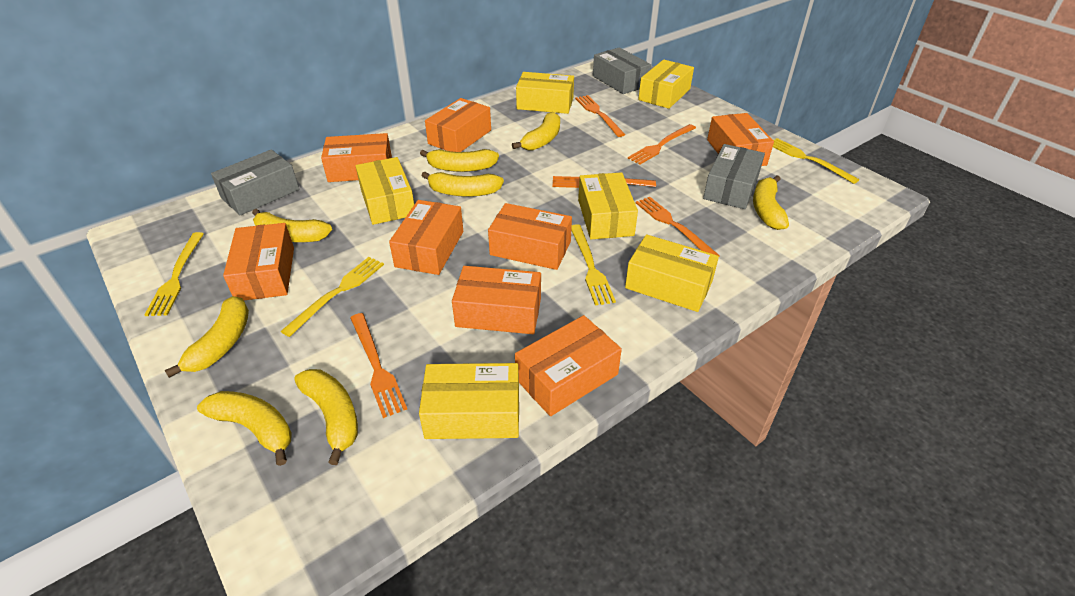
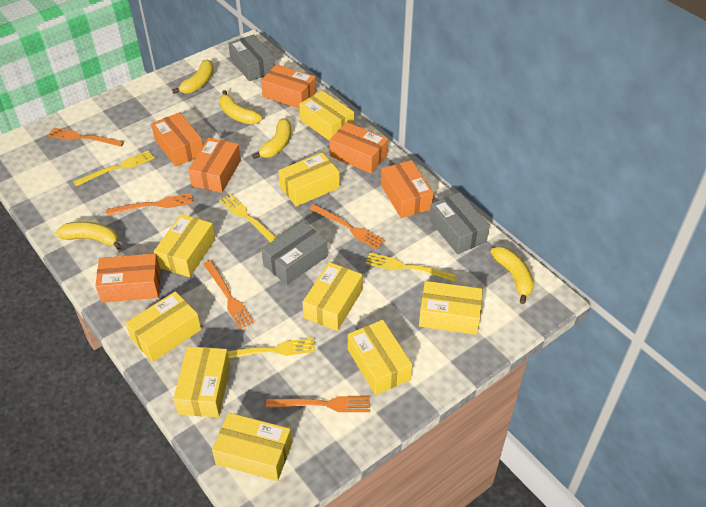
orange box: [223,223,294,300] [321,133,392,182] [389,200,463,275] [425,98,491,152] [452,266,541,334] [488,203,572,270] [515,315,622,416] [707,113,774,166] = 8 -> [95,254,160,302] [151,112,203,166] [188,138,241,193] [261,64,316,109] [329,122,388,173] [381,160,433,218] = 6
yellow banana: [164,296,249,378] [197,391,292,466] [252,209,332,242] [294,369,358,465] [420,149,499,172] [421,172,504,197] [512,112,560,151] [753,175,789,230] = 8 -> [55,222,122,250] [172,59,214,94] [219,90,262,124] [252,118,291,159] [491,247,534,304] = 5
yellow box: [356,157,414,225] [419,363,519,439] [516,72,574,114] [578,172,638,239] [625,234,719,312] [638,60,694,109] = 6 -> [126,291,201,362] [154,214,215,277] [173,346,230,417] [212,413,292,481] [279,152,340,207] [299,91,354,140] [302,262,363,331] [348,320,412,395] [419,281,483,335] = 9

